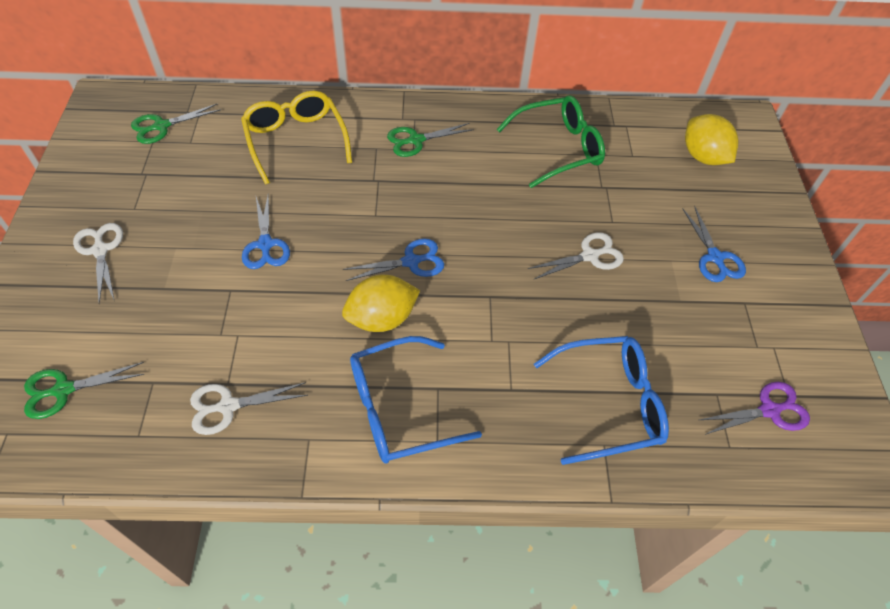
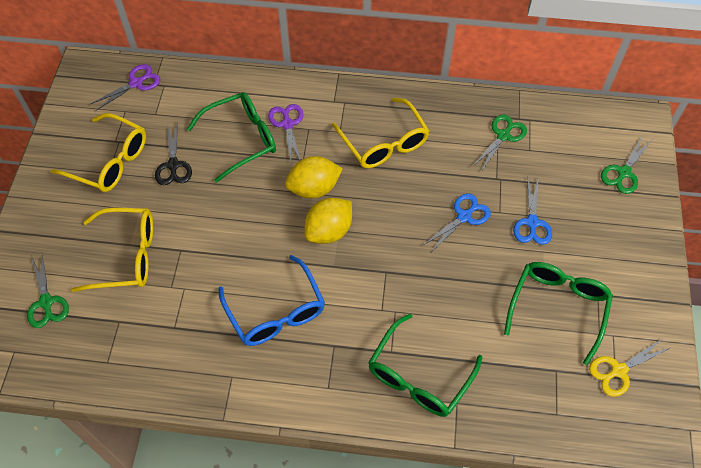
black scissors: none = 0 -> [155,124,192,185] = 1
blue glasses: [350,336,482,463] [534,336,669,465] = 2 -> [218,255,325,346] = 1
blue scissors: [242,196,290,269] [343,238,444,281] [683,206,746,282] = 3 -> [423,194,491,252] [513,179,552,245] = 2
green glasses: [497,95,605,188] = 1 -> [187,92,276,183] [368,314,482,417] [504,262,613,365] = 3
purple scissors: [700,382,810,435] = 1 -> [91,64,161,110] [268,104,303,162] = 2
white scissors: [73,223,123,303] [190,382,308,435] [528,232,624,280] = 3 -> none = 0
yellow glasses: [241,91,352,185] = 1 -> [50,113,146,192] [71,208,153,292] [332,98,429,168] = 3
yellow scissors: none = 0 -> [589,339,670,397] = 1

